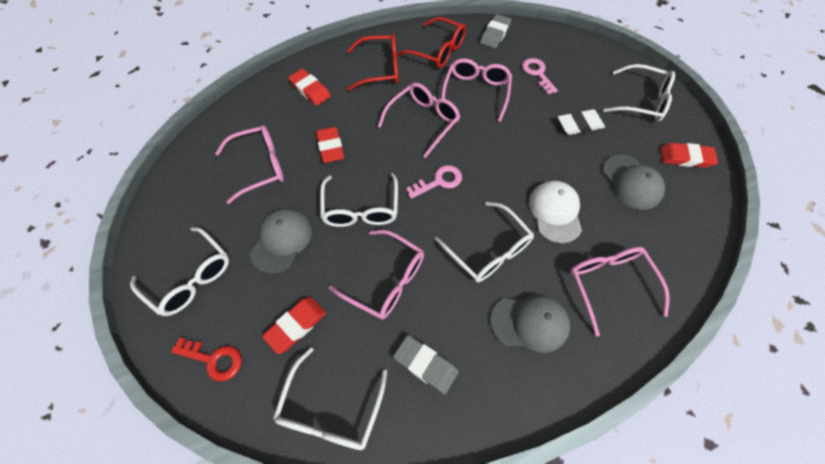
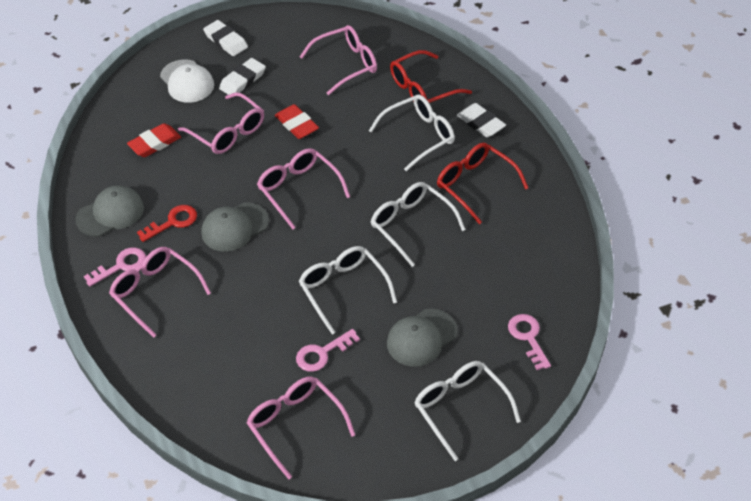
grey eraser: [393,335,459,394] [480,14,512,48] = 2 -> none = 0
pink key: [406,165,462,199] [522,58,558,95] = 2 -> [84,247,146,287] [296,329,360,372] [508,314,551,370] = 3
red eraser: [262,297,326,354] [288,69,331,106] [316,127,344,163] [660,143,718,168] = 4 -> [127,123,181,157] [275,104,319,139] = 2
white eraser: [558,109,605,135] = 1 -> [203,20,248,56] [219,58,266,95] [457,103,506,137] = 3
white glasses: [130,227,229,316] [273,347,387,450] [320,173,398,227] [435,202,534,282] [604,64,675,122] = 5 -> [298,246,397,334] [369,95,455,171] [371,182,466,267] [414,361,521,461] = 4

